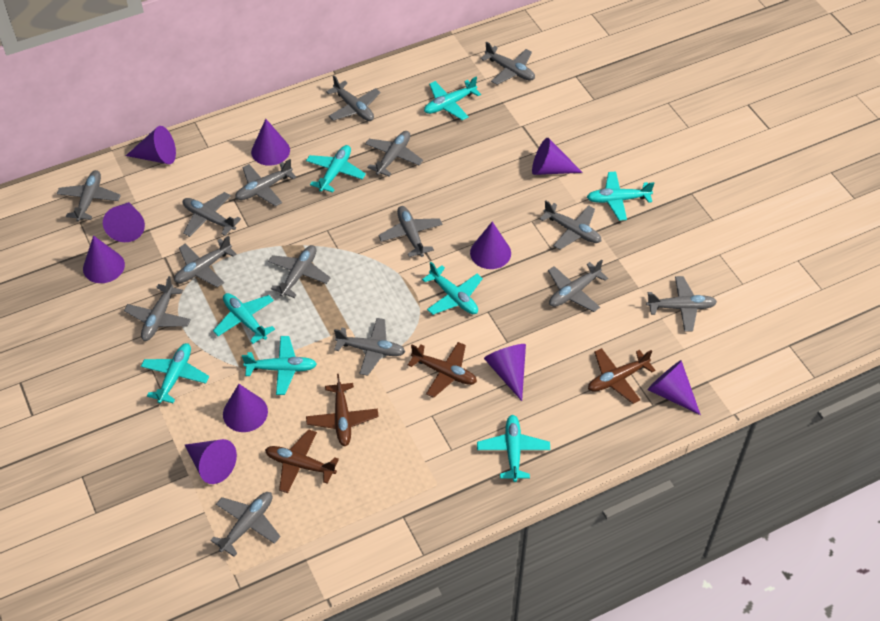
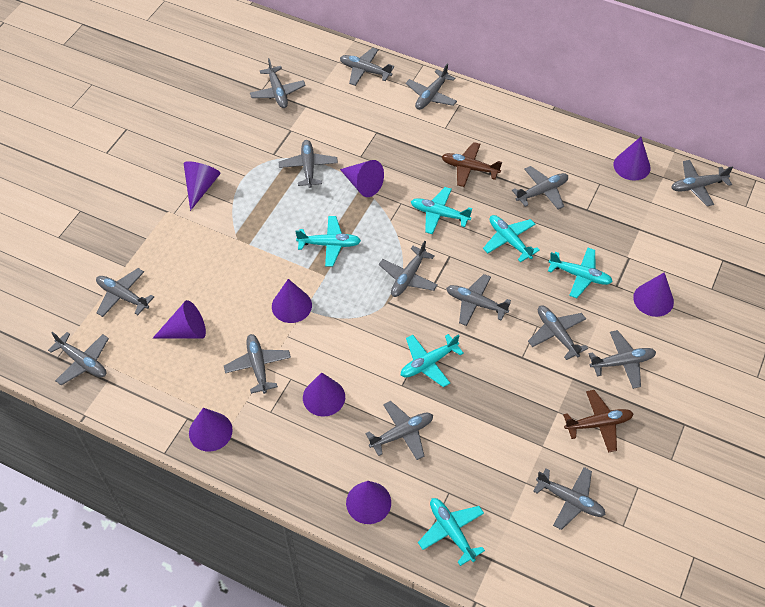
brown plane: [265,429,339,493] [306,374,379,446] [408,342,477,398] [588,348,655,404] = 4 -> [442,142,502,187] [563,390,634,453] = 2
purple cone: [83,235,125,283] [103,202,145,242] [126,126,176,164] [185,439,237,484] [223,384,268,432] [251,119,290,166] [470,222,511,269] [484,344,526,401] [532,138,583,175] [648,360,701,415] = 10 -> [153,300,206,339] [184,161,220,211] [189,408,233,452] [272,279,312,323] [303,372,345,417] [340,160,384,197] [346,481,391,524] [613,137,651,181] [633,272,674,317] = 9
turquoise plane: [141,343,209,403] [213,293,275,344] [242,336,317,395] [306,145,366,193] [422,262,483,315] [424,77,481,120] [477,415,550,482] [587,171,654,221] = 8 -> [295,216,361,267] [401,334,464,387] [411,187,472,234] [418,498,485,566] [483,215,540,262] [548,248,613,298] = 6

